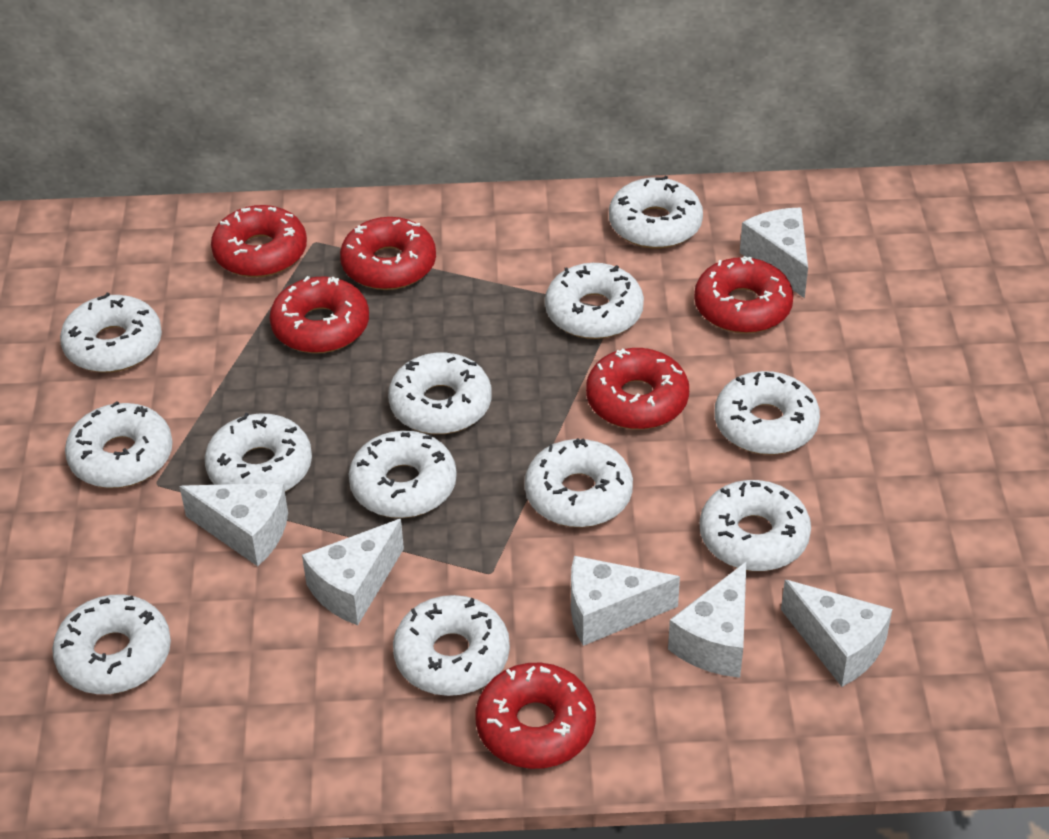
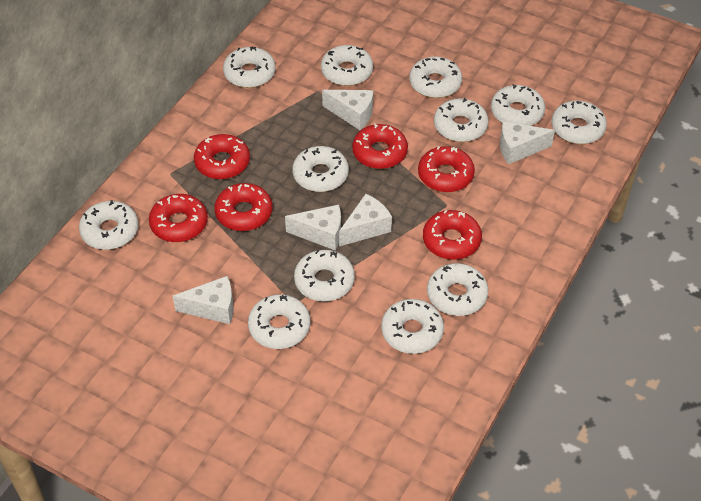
white cheese: [179,483,288,566] [302,519,404,625] [571,556,680,646] [668,562,746,678] [740,208,808,298] [781,580,892,687] = 6 -> [173,276,233,324] [285,205,341,251] [322,90,373,130] [339,194,392,246] [500,122,555,164] = 5

